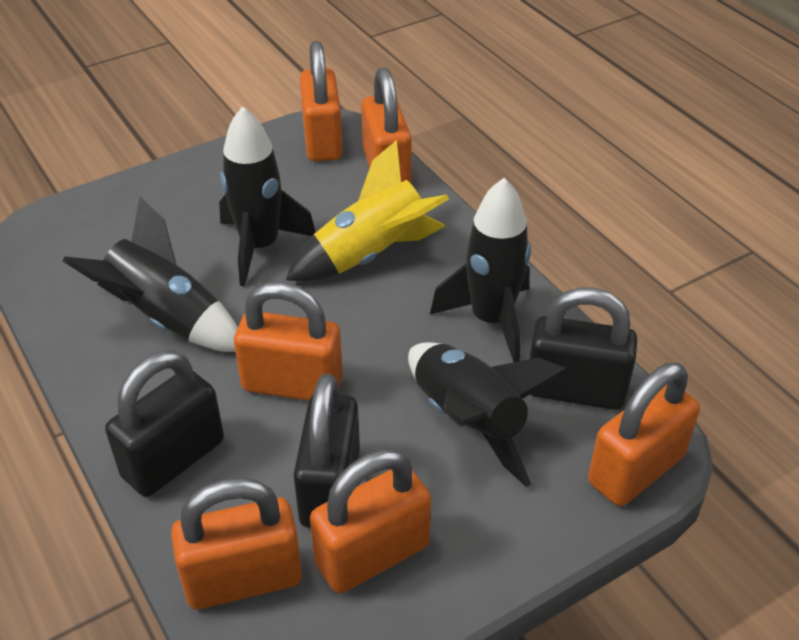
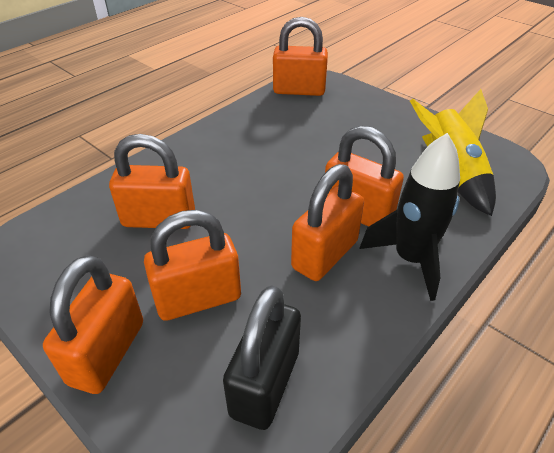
black padlock: [105,350,224,497] [293,374,360,528] [529,288,637,410] = 3 -> [223,285,301,430] = 1
black rocket: [62,197,238,352] [219,106,316,286] [408,342,569,487] [430,178,531,362] = 4 -> [359,133,460,301] = 1

